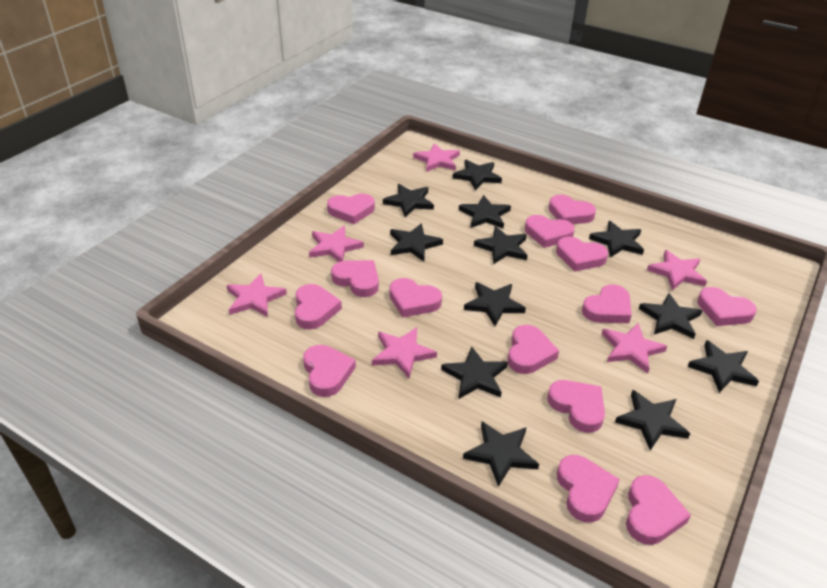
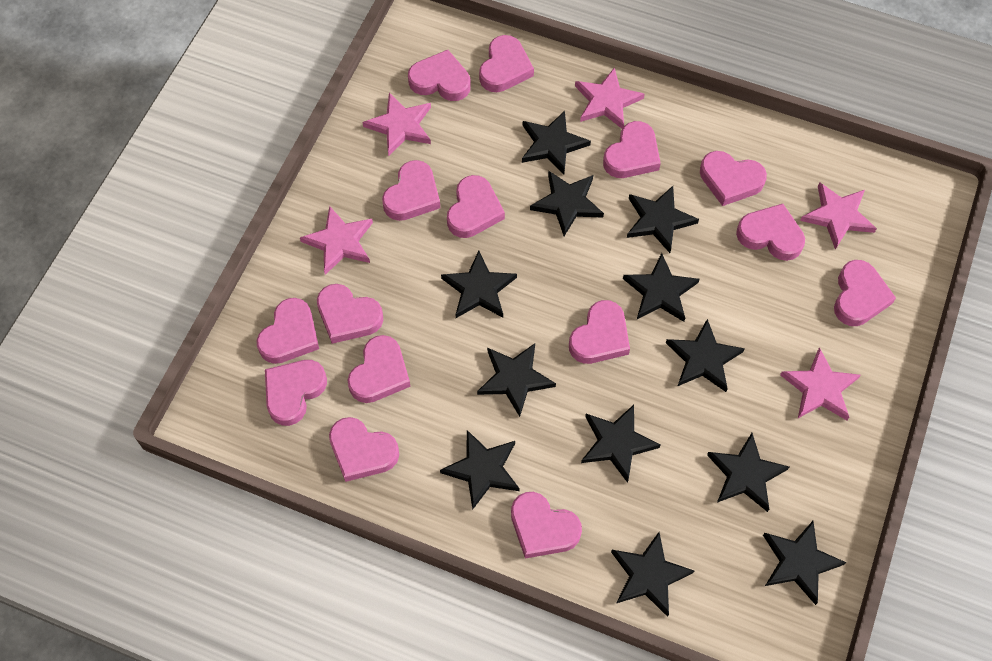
pink heart: [295,284,342,329] [303,345,356,397] [327,193,375,224] [331,260,379,297] [389,278,442,317] [508,325,559,374] [525,215,575,248] [547,380,605,433] [549,195,596,224] [556,237,608,272] [557,455,620,523] [582,285,632,323] [626,475,691,545] [697,287,757,326] = 14 -> [257,298,319,364] [265,360,327,426] [317,284,383,344] [329,417,399,482] [348,335,411,403] [382,160,440,221] [408,50,471,101] [447,175,505,238] [479,35,534,92] [511,492,582,559] [569,300,630,364] [603,121,661,178] [700,151,767,206] [736,204,805,261] [834,260,896,326] = 15
pink star: [226,274,287,317] [309,226,364,262] [372,327,437,378] [413,143,460,172] [602,323,667,374] [647,250,707,290] = 6 -> [300,206,373,275] [363,93,431,156] [575,67,645,129] [780,347,861,420] [800,182,877,250] = 5

